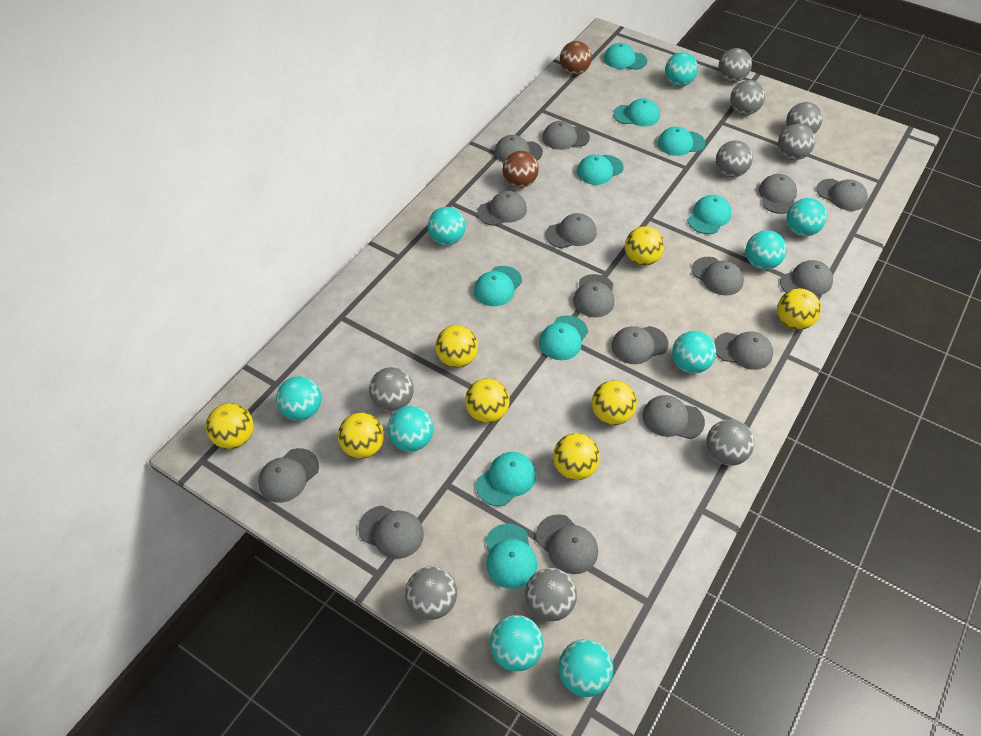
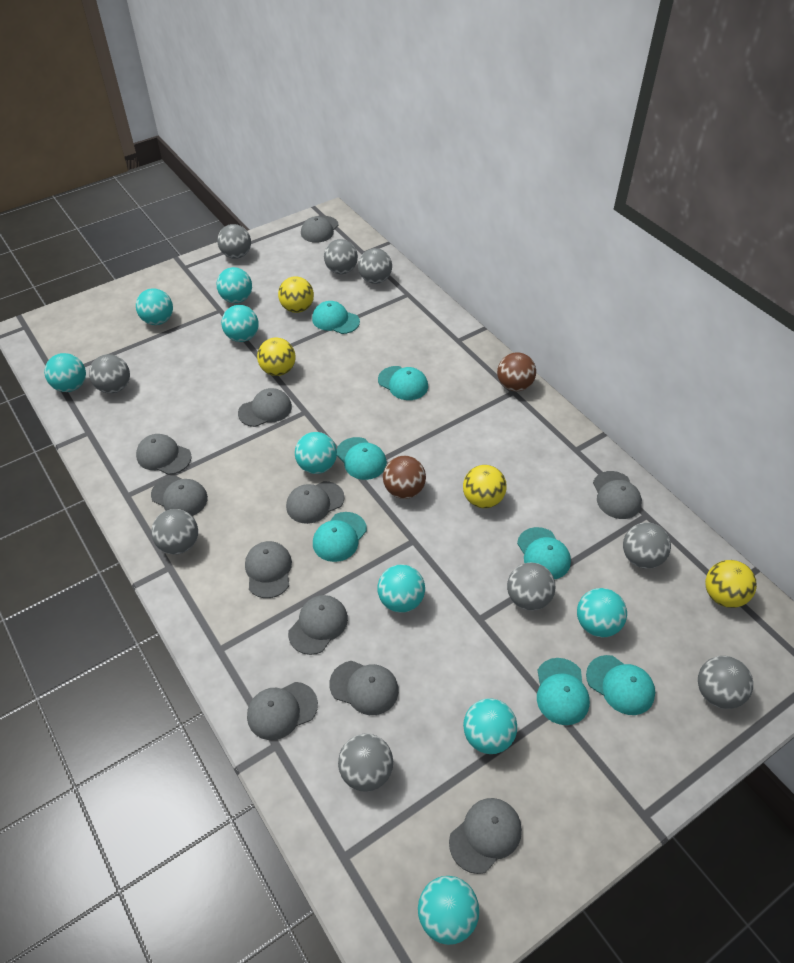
grey cap: [258,448,319,503] [358,506,424,559] [477,191,527,226] [494,135,543,163] [536,514,598,574] [542,121,590,150] [546,213,597,249] [573,274,614,317] [611,326,668,364] [642,395,705,439] [692,257,744,296] [714,331,773,370] [759,174,797,214] [780,260,833,295] [816,179,868,211] = 15 -> [136,434,192,475] [151,476,208,516] [238,388,292,427] [245,541,292,598] [247,682,318,740] [286,481,344,524] [288,595,348,655] [301,216,339,243] [329,661,399,715] [449,798,522,874] [593,471,642,519] = 11
turquoise cap: [474,266,522,306] [476,452,536,507] [486,524,537,589] [539,315,588,360] [577,154,623,185] [604,43,647,70] [613,98,660,126] [658,127,705,156] [687,195,732,234] = 9 -> [312,301,360,334] [313,512,367,562] [337,437,387,480] [378,366,428,400] [517,527,571,579] [537,658,590,725] [586,655,655,715] = 7
yellow ball: [206,403,254,449] [338,413,384,459] [435,325,478,368] [465,378,510,423] [553,433,600,480] [592,380,637,425] [625,226,664,266] [777,288,821,330] = 8 -> [257,338,296,376] [278,276,314,313] [463,465,507,508] [705,560,757,608] = 4

